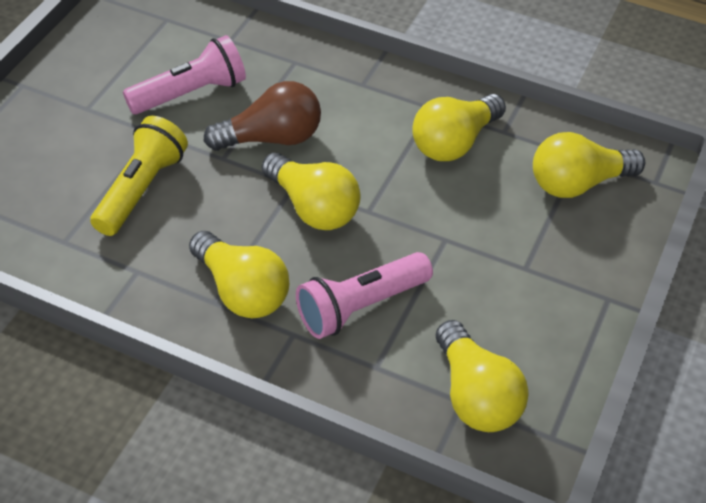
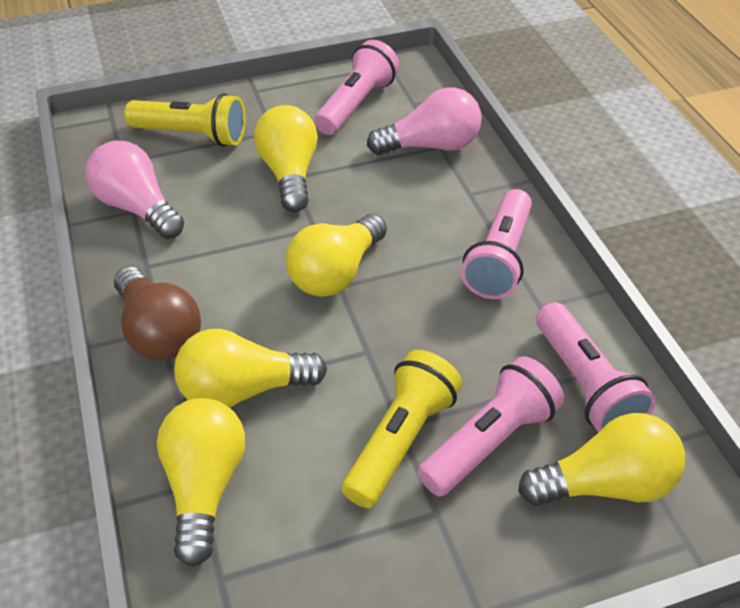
pink flashlight: [123,35,246,114] [296,252,433,339] = 2 -> [314,40,399,135] [417,356,564,497] [461,189,532,299] [536,302,656,433] = 4
pink light bulb: none = 0 -> [86,141,184,239] [367,87,482,155] = 2
yellow flashlight: [90,116,188,236] = 1 -> [124,93,246,147] [342,350,462,508] = 2

